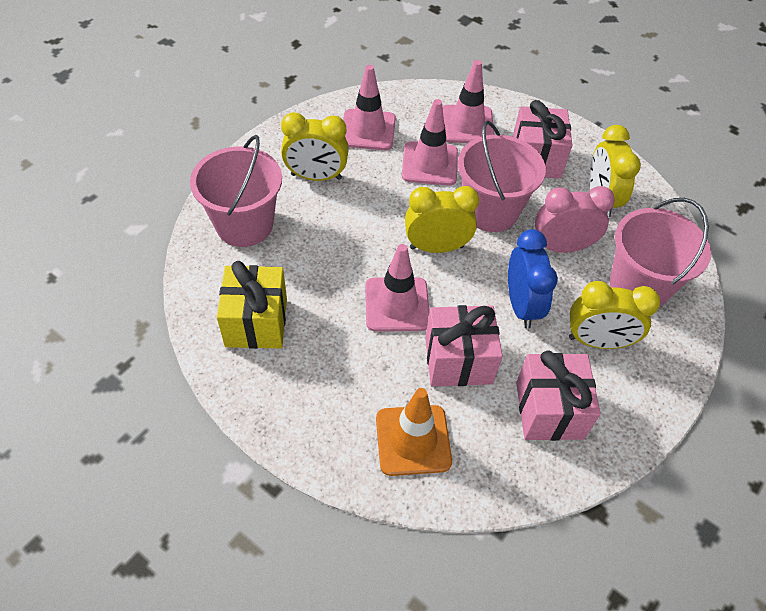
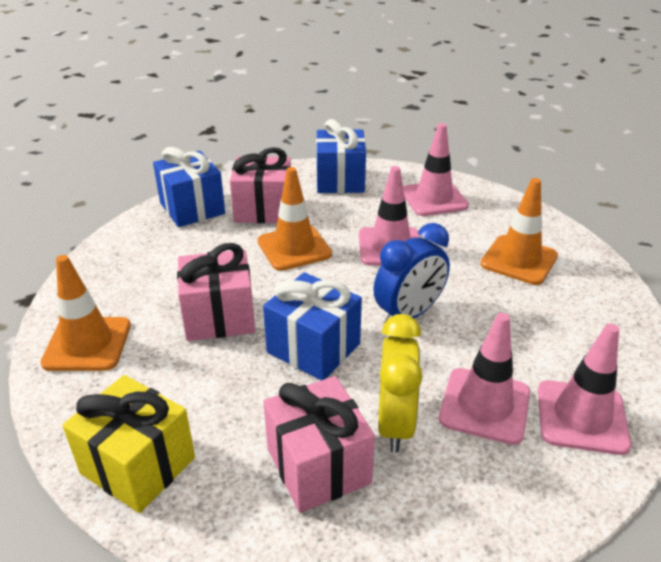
blue gift: none = 0 -> [153,147,225,227] [263,272,362,380] [316,119,366,193] = 3
orange traffic cone: [376,388,452,476] = 1 -> [40,255,131,371] [257,167,332,271] [480,178,558,285] = 3
pink bucket: [190,135,282,247] [458,121,546,232] [610,198,711,307] = 3 -> none = 0
pink clock: [535,186,615,253] = 1 -> none = 0
yellow clock: [281,112,349,181] [405,186,479,253] [569,281,660,349] [590,125,641,217] = 4 -> [378,314,423,453] = 1

